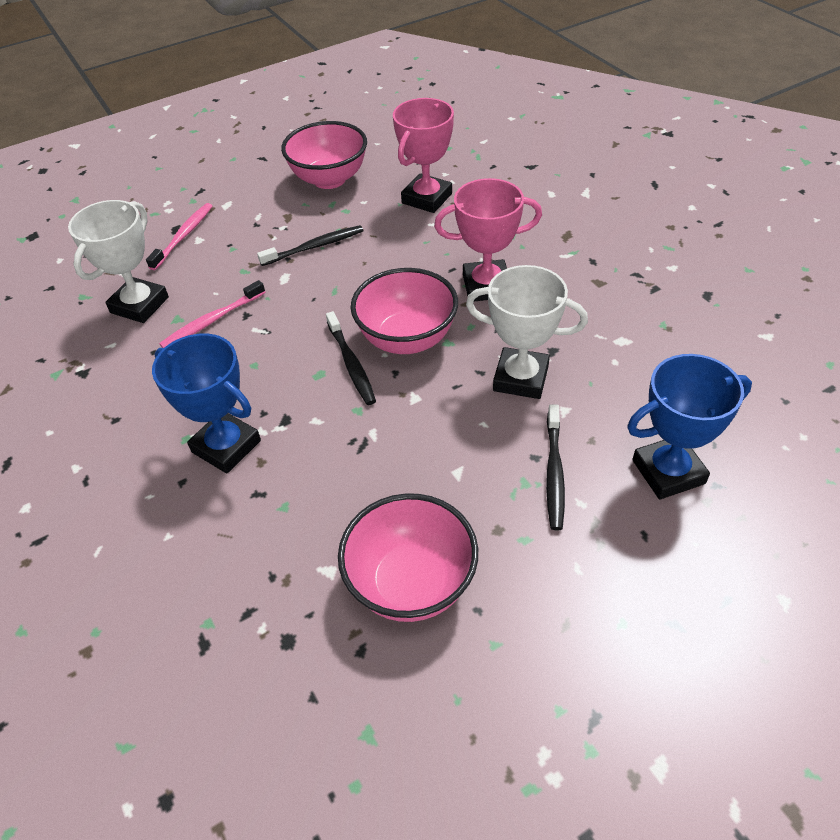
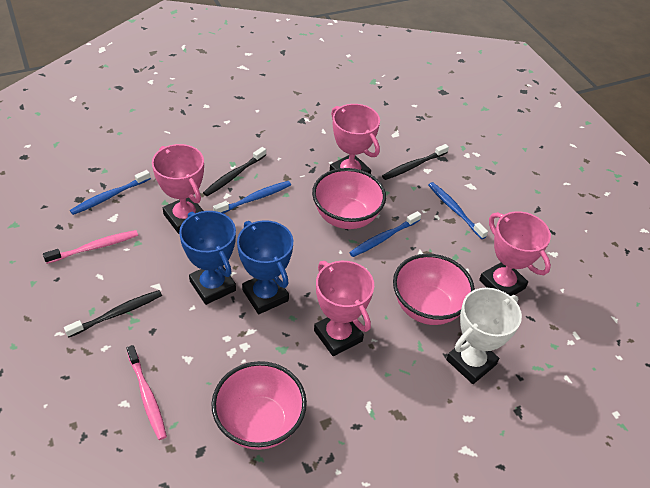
blue toothbrush: none = 0 -> [70,170,151,215] [213,181,291,214] [349,211,421,257] [428,182,488,239] = 4
pink trophy: [393,98,454,213] [434,178,542,302] = 2 -> [152,144,204,234] [314,261,374,356] [330,104,380,174] [479,211,551,296] = 4
white trophy: [68,200,169,323] [466,265,588,399] = 2 -> [446,287,522,384] = 1

